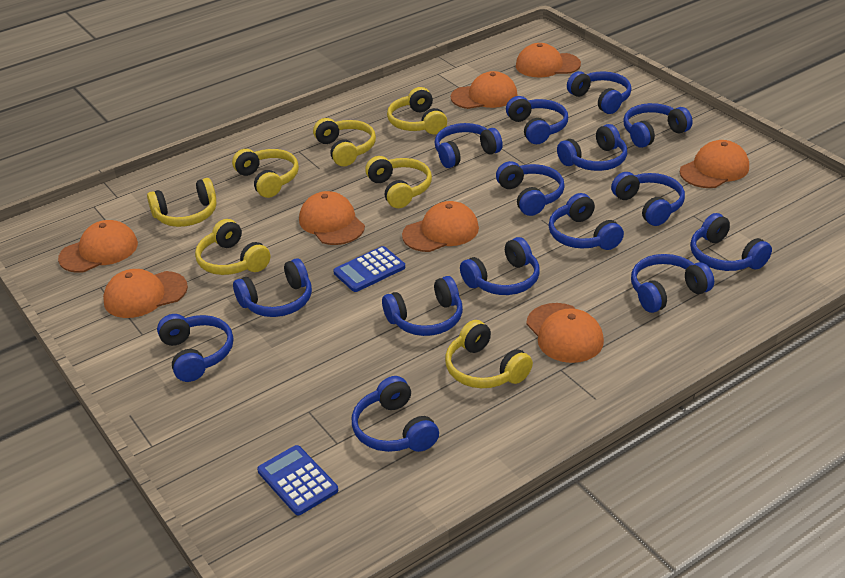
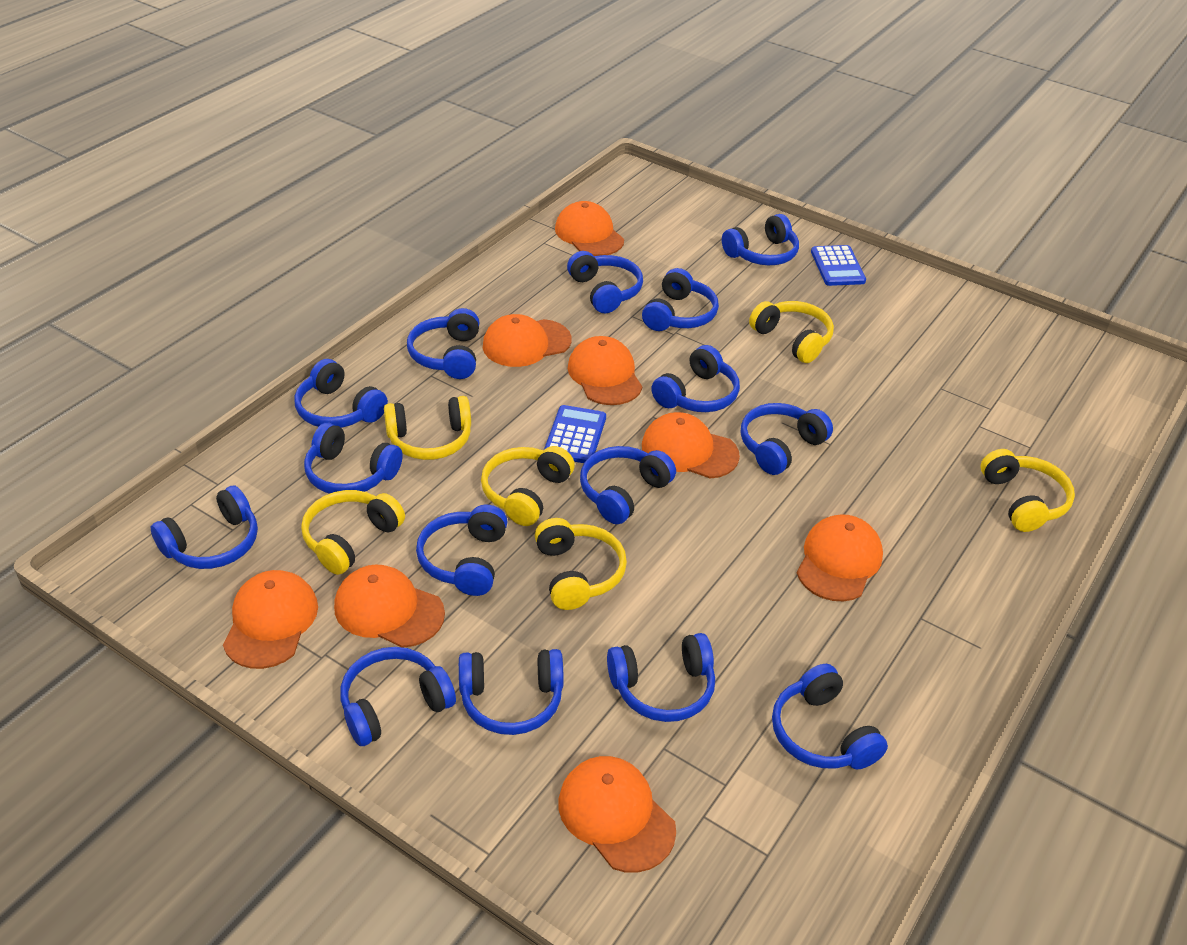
yellow headphones: [147,178,216,227] [195,219,270,275] [232,149,299,198] [313,118,376,166] [365,156,432,208] [387,87,447,134] [445,320,533,388] = 7 -> [301,490,405,575] [384,396,471,460] [481,446,575,526] [535,518,627,610] [749,301,834,363] [981,449,1075,532] = 6

